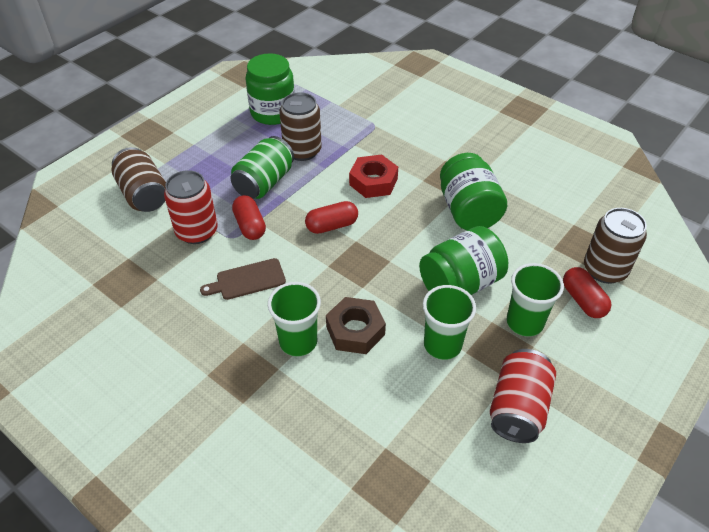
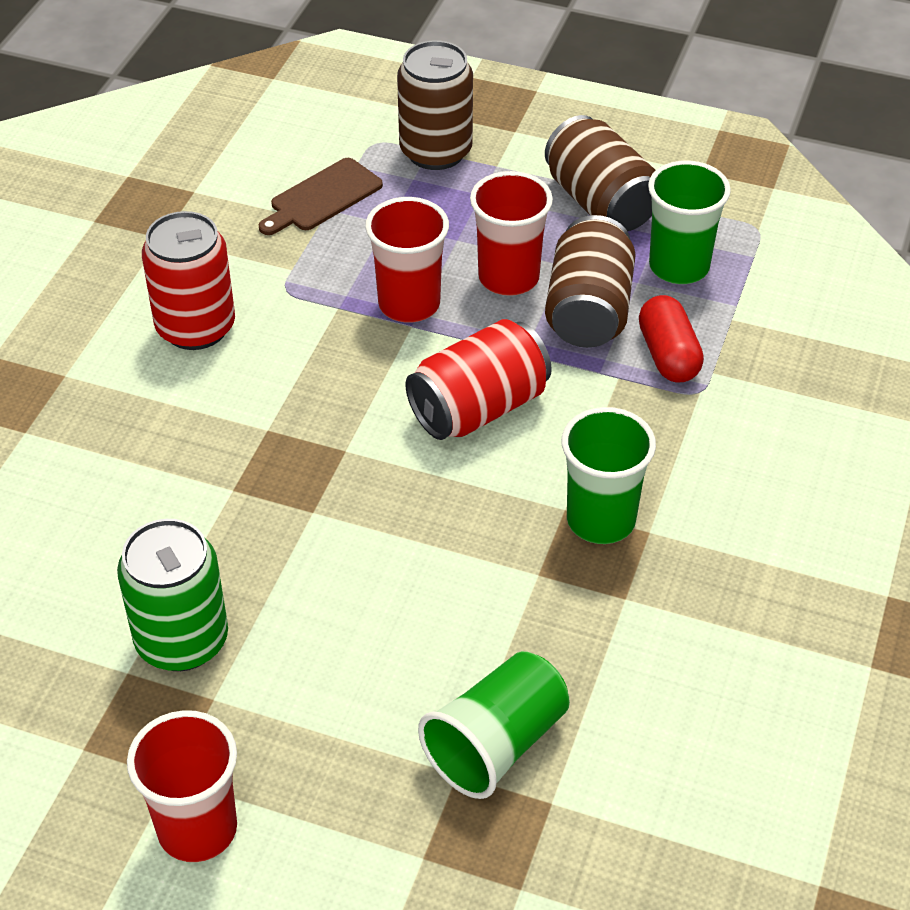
brown nut: [326,297,386,354] = 1 -> none = 0
green jar: [245,53,295,125] [419,226,508,295] [440,153,507,230] = 3 -> none = 0
red capsule: [232,195,266,240] [305,201,358,234] [563,267,611,318] = 3 -> [639,295,704,382] = 1
red cup: none = 0 -> [127,710,237,862] [365,197,449,323] [470,171,553,296] = 3
red nut: [349,154,398,198] = 1 -> none = 0

